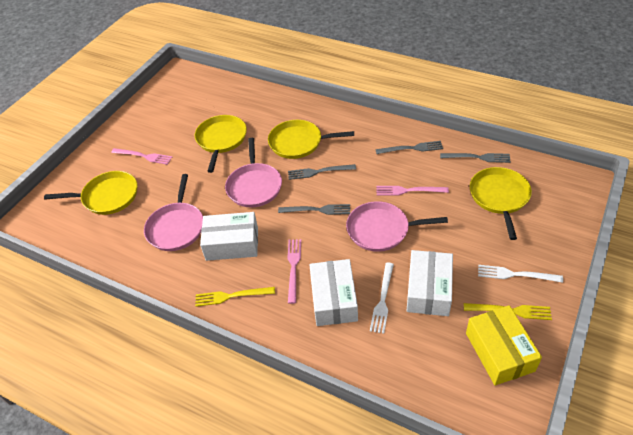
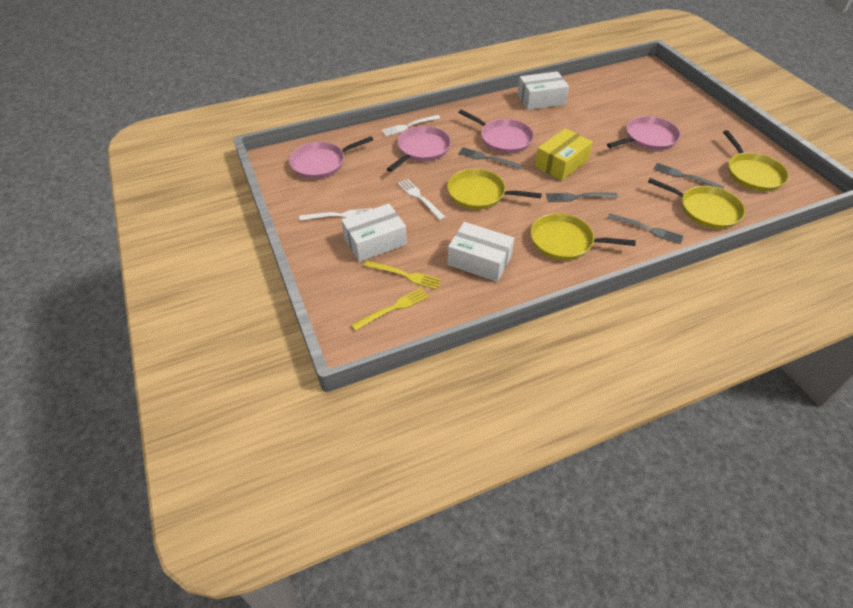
pink fork: [111,148,172,165] [287,239,301,304] [377,186,449,195] = 3 -> none = 0
pink pan: [144,174,203,251] [225,138,282,207] [346,201,448,252] = 3 -> [289,136,373,179] [387,126,451,172] [458,109,534,153] [607,116,681,150] = 4
white fork: [370,262,394,334] [478,265,563,283] = 2 -> [299,208,372,221] [382,115,441,136] [398,179,445,220] = 3

